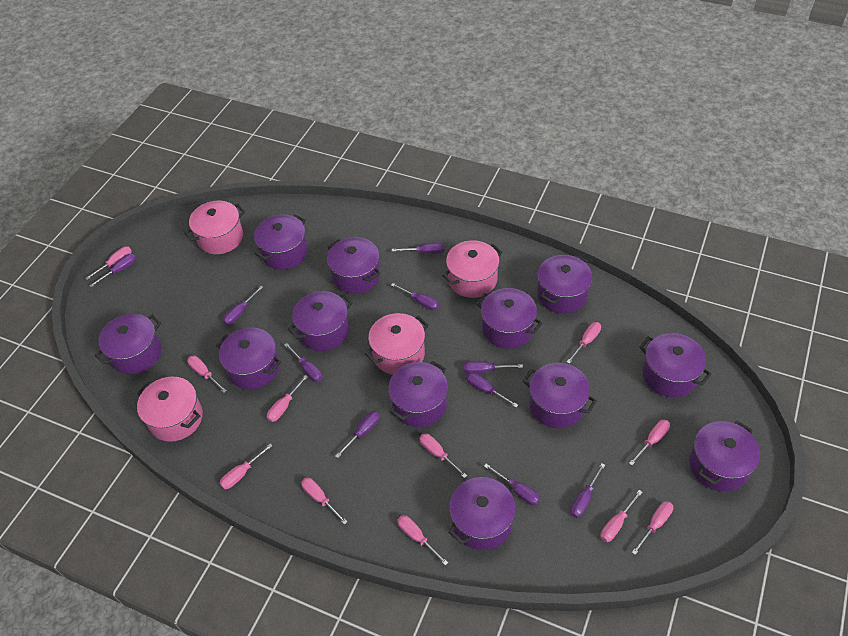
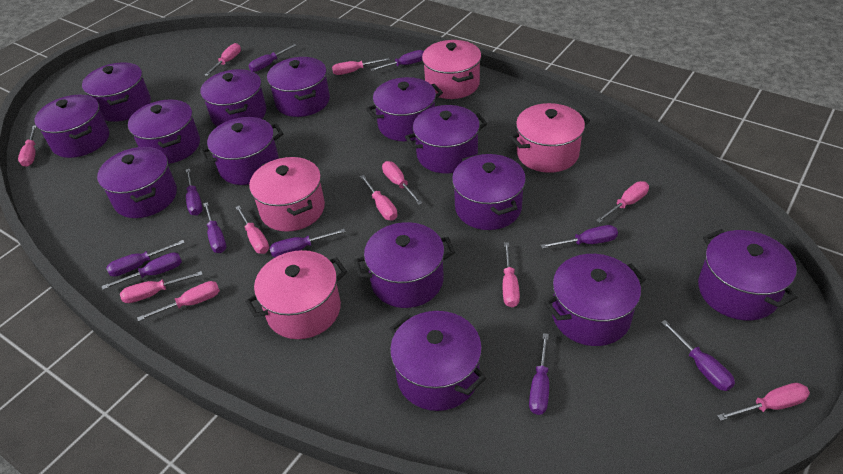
purple pot: [95,314,162,374] [216,328,281,390] [254,214,308,270] [288,291,353,351] [327,237,381,294] [388,361,448,427] [448,477,515,550] [476,288,542,349] [523,363,597,429] [537,255,592,314] [639,333,711,397] [689,421,760,491] = 12 -> [34,95,109,158] [82,62,151,122] [97,147,177,218] [128,100,200,164] [200,69,267,127] [200,117,283,185] [267,57,330,117] [354,222,455,308] [366,77,443,141] [390,311,486,411] [405,105,487,173] [452,154,526,230] [544,254,646,346] [698,229,798,320] = 14

